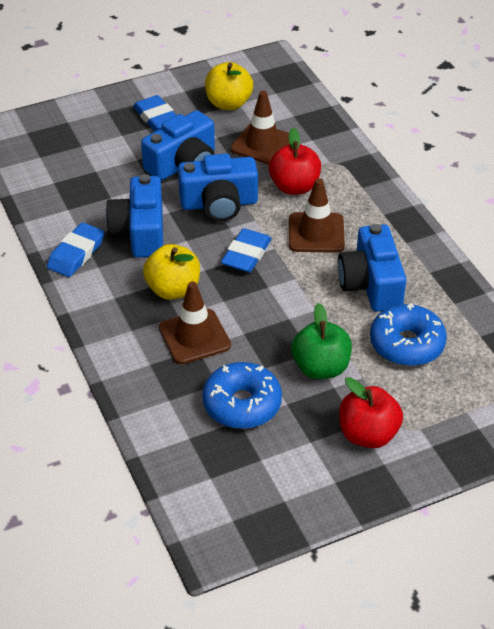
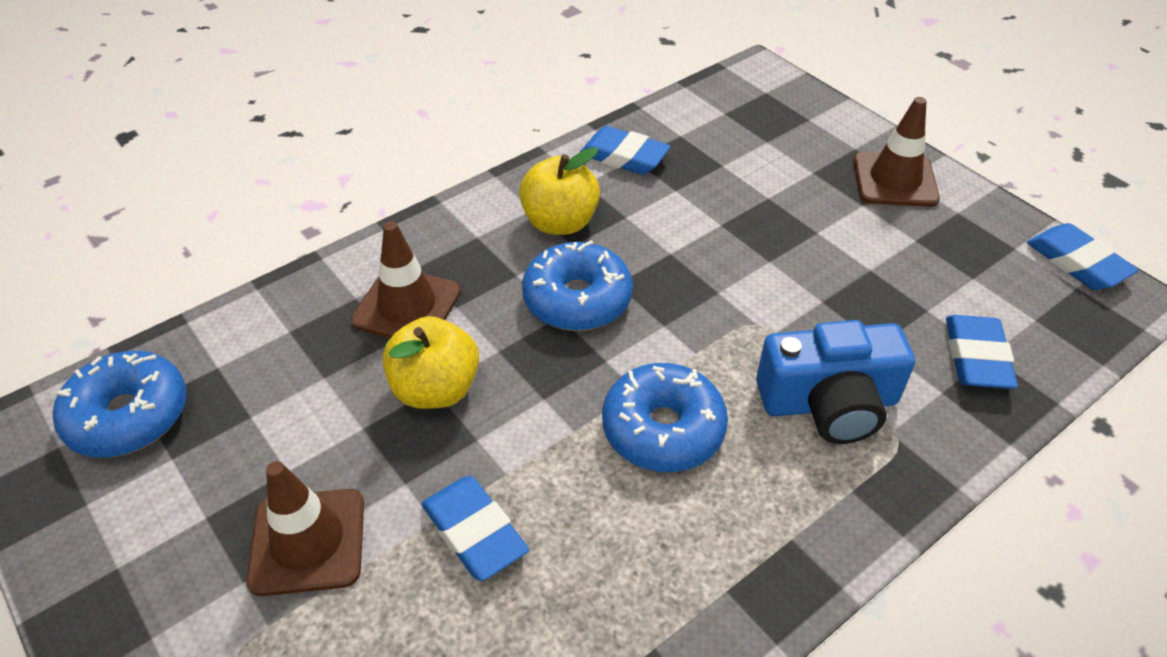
blue camera: [106,174,163,258] [141,110,215,180] [178,154,258,222] [338,224,406,312] = 4 -> [756,320,915,444] = 1
blue donut: [202,362,282,429] [370,303,447,366] = 2 -> [53,351,187,458] [522,240,633,331] [602,363,728,472] = 3
blue eraser: [47,222,104,277] [133,95,176,131] [221,228,272,273] = 3 -> [421,476,529,581] [579,126,671,175] [946,315,1018,389] [1027,223,1139,290] = 4
green apple: [291,303,352,379] = 1 -> none = 0
red apple: [269,128,321,195] [339,377,403,448] = 2 -> none = 0

